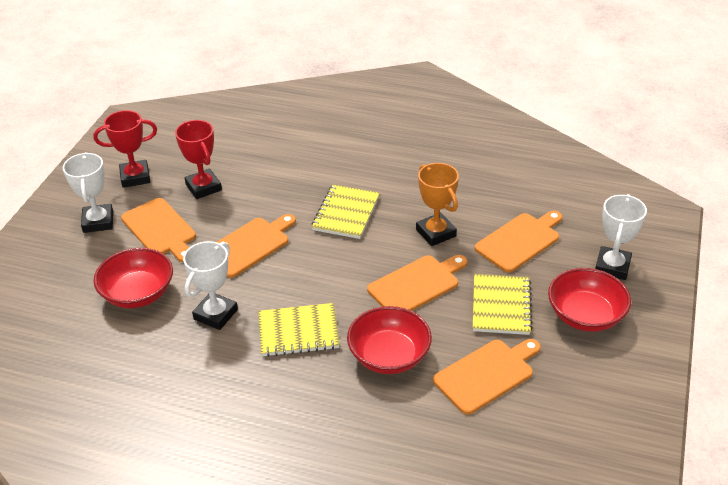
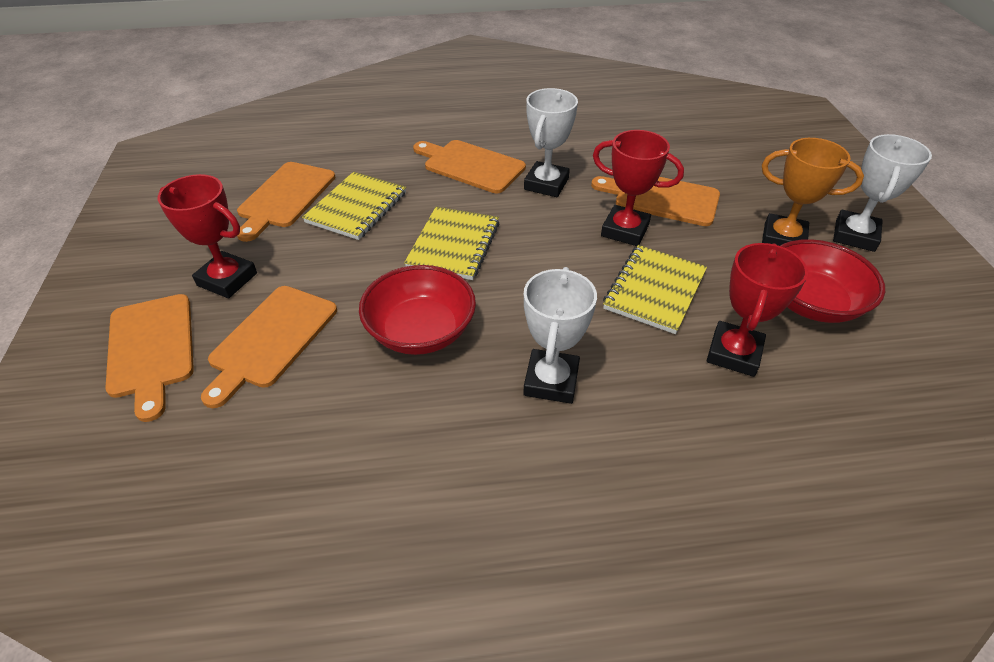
red bowl: [93,248,173,308] [347,306,432,374] [548,268,631,332] = 3 -> [359,265,476,355] [780,239,885,323] = 2
red trophy: [93,110,157,188] [175,120,222,199] = 2 -> [158,174,257,298] [593,130,684,246] [706,243,808,377] = 3

